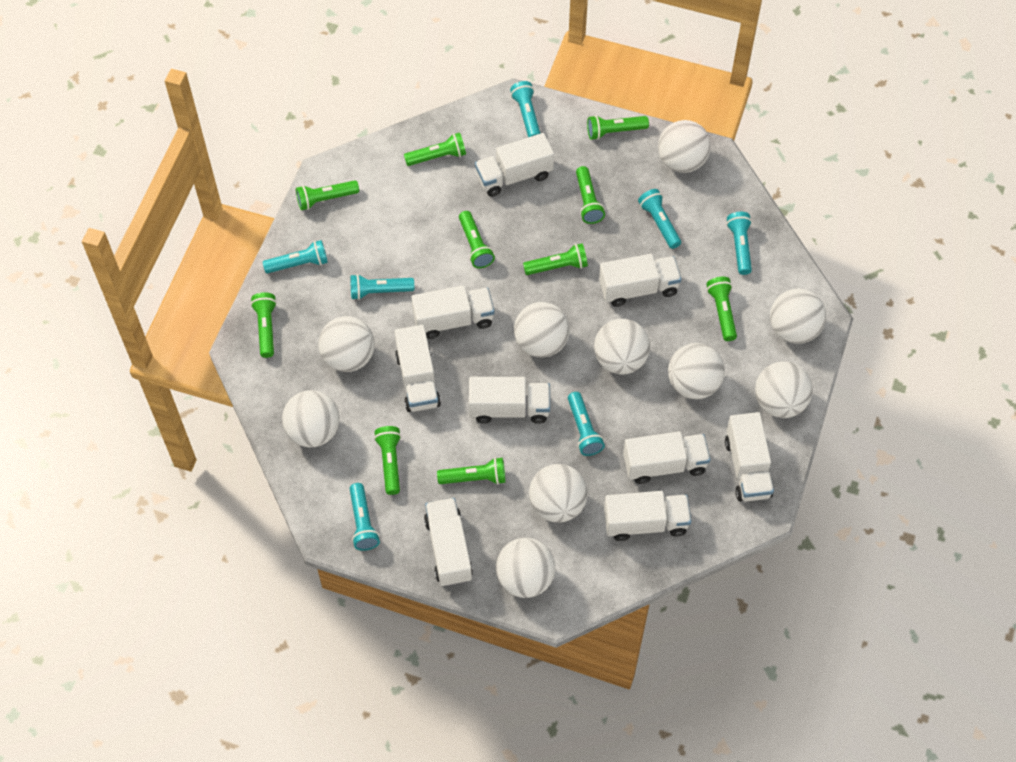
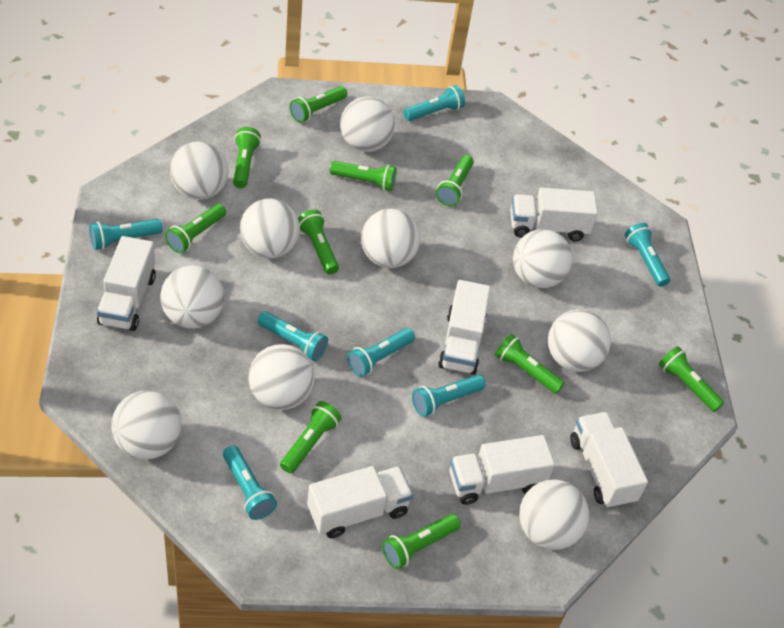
white truck: [394,325,441,412] [411,285,494,339] [424,498,473,587] [469,377,550,424] [475,133,554,197] [599,254,681,307] [604,491,691,541] [623,431,710,484] [725,412,774,502] = 9 -> [97,236,156,331] [307,466,413,538] [438,280,490,375] [450,435,555,505] [510,187,598,242] [570,412,648,509] = 6

